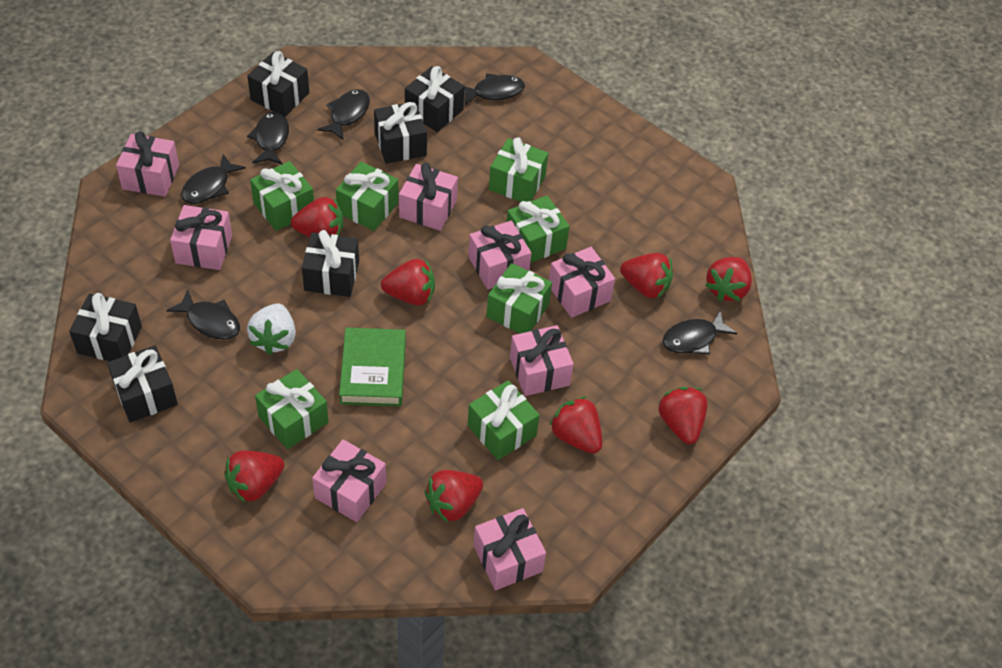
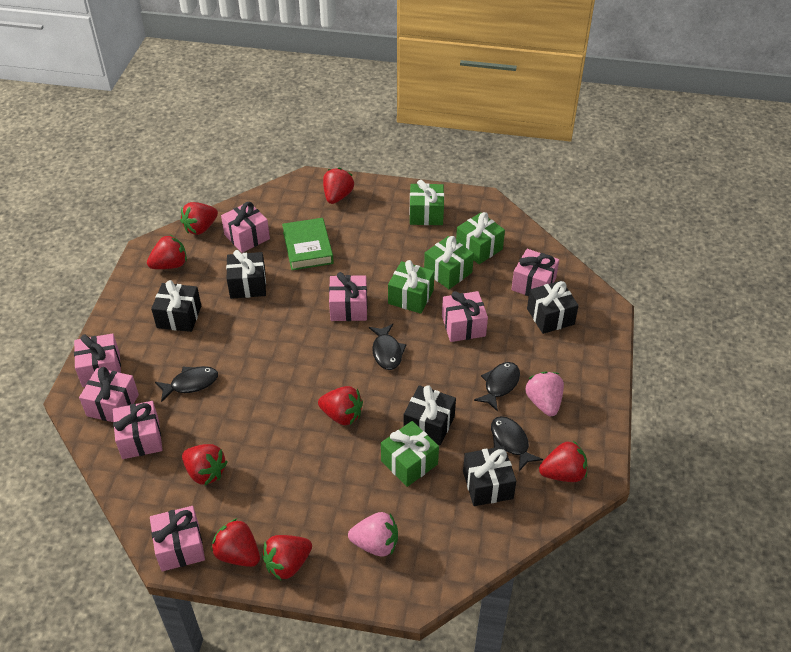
black fish: [166,289,240,340] [181,154,246,204] [247,112,289,164] [318,89,370,141] [464,73,525,105] [663,310,737,355] = 6 -> [155,366,218,402] [369,324,407,370] [474,362,520,412] [491,416,543,471] = 4
black gift: [69,293,142,361] [107,345,178,422] [247,51,309,116] [302,230,359,297] [374,102,427,164] [405,66,464,132] = 6 -> [151,280,201,332] [226,250,266,299] [403,385,456,445] [463,446,516,506] [527,281,579,334] = 5
green gift: [250,161,314,231] [255,369,329,449] [336,162,399,231] [468,380,540,460] [486,263,552,334] [489,137,548,202] [507,196,569,263] = 7 -> [381,421,439,487] [388,260,434,314] [410,180,444,225] [424,236,474,289] [456,212,505,264] = 5
pink strawberry: none = 0 -> [348,512,398,556] [526,372,564,416] = 2
white strawberry: [247,304,296,355] = 1 -> none = 0

